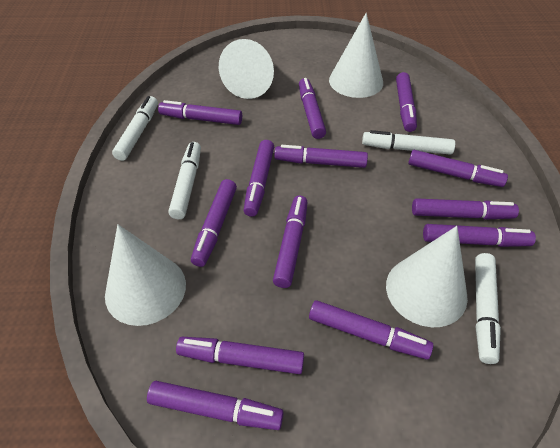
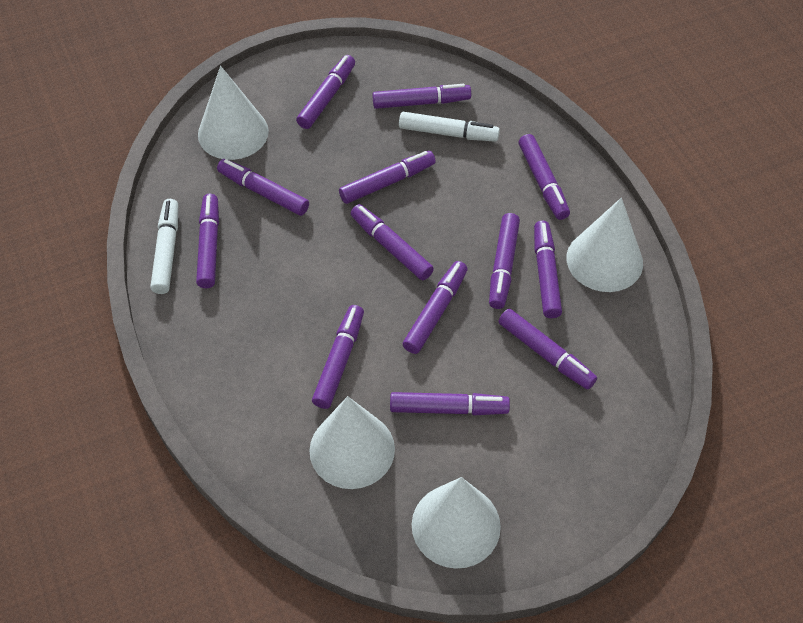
white marker: [112,96,158,161] [168,142,201,219] [362,130,455,155] [475,253,501,364] = 4 -> [150,199,178,294] [399,112,500,142] = 2

